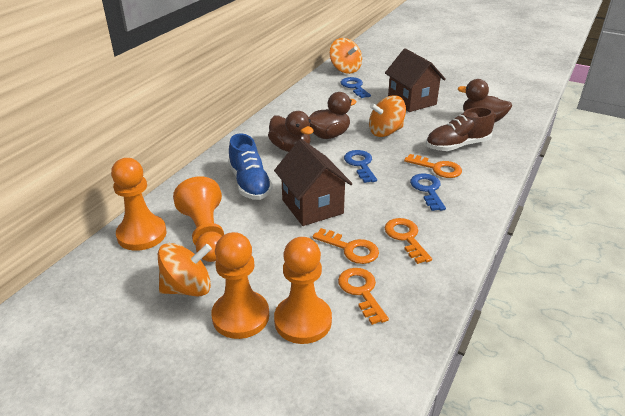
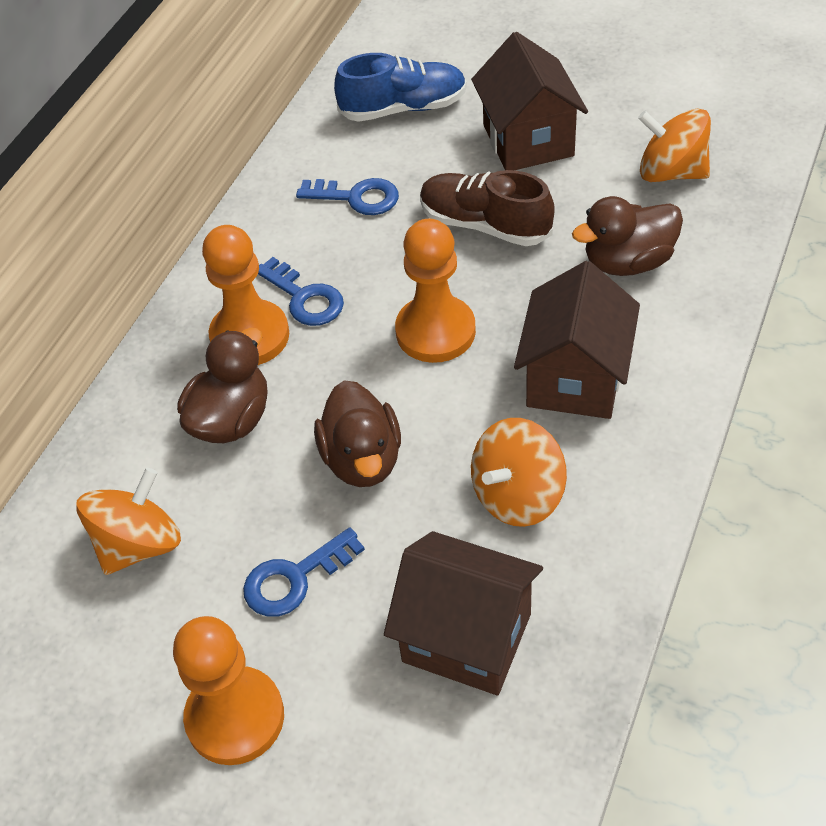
brown house: [274,139,352,226] [385,48,446,112] = 2 -> [384,531,543,695] [471,32,588,170] [514,261,640,419] = 3
orange key: [313,228,379,264] [338,268,389,325] [385,218,432,264] [404,154,462,178] = 4 -> none = 0
orange pawn: [111,158,167,251] [173,176,224,262] [211,232,269,339] [274,237,332,344] = 4 -> [173,616,284,765] [202,225,289,365] [395,219,476,363] = 3

